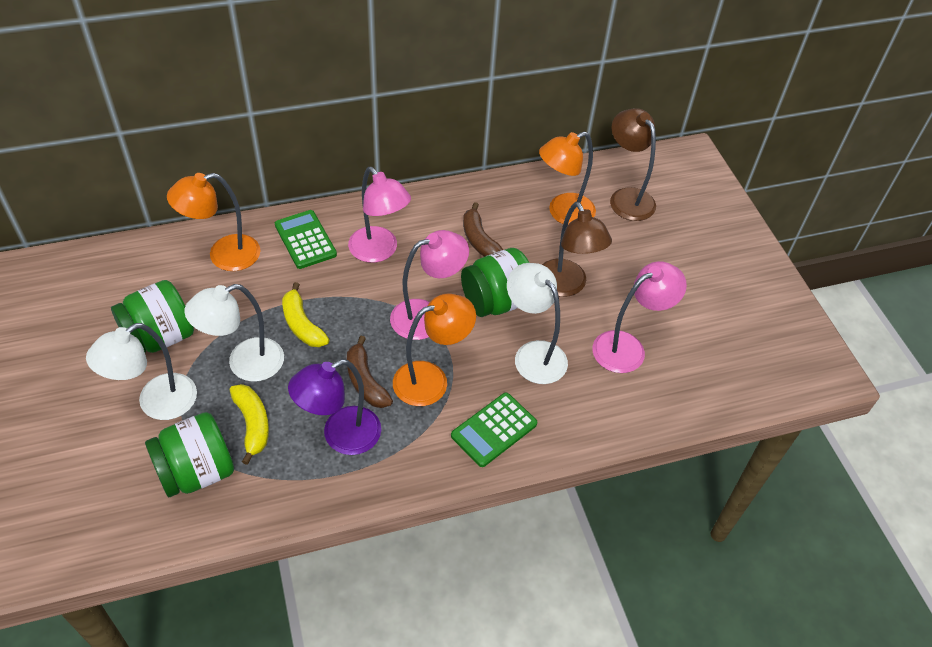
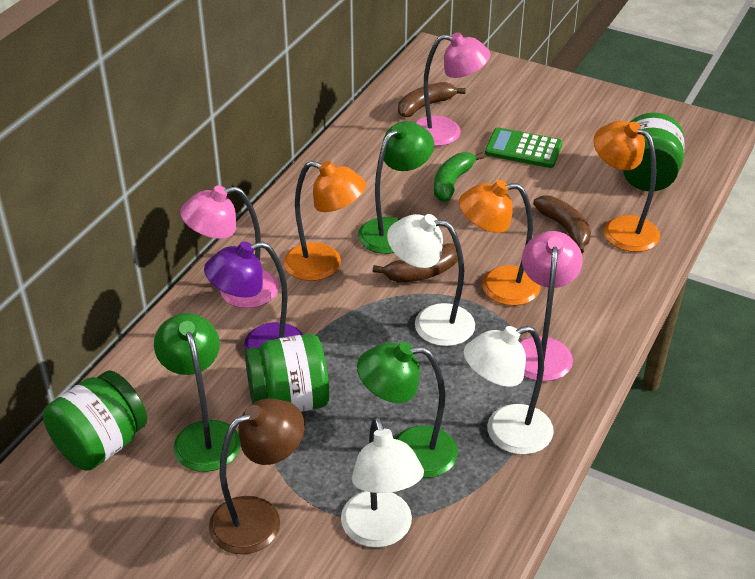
brown banana: [347,336,393,408] [463,202,503,257] = 2 -> [373,243,458,282] [398,82,465,117] [533,196,591,253] = 3
brown lamp: [542,202,612,297] [610,108,656,221] = 2 -> [209,398,305,554] = 1
green banana: none = 0 -> [434,152,484,202] = 1
green calculator: [275,210,337,269] [451,393,537,467] = 2 -> [485,128,562,168] = 1
green lamp: none = 0 -> [154,313,241,472] [357,342,458,478] [358,121,434,254] = 3
yellow banana: [230,384,269,465] [282,282,329,347] = 2 -> none = 0

